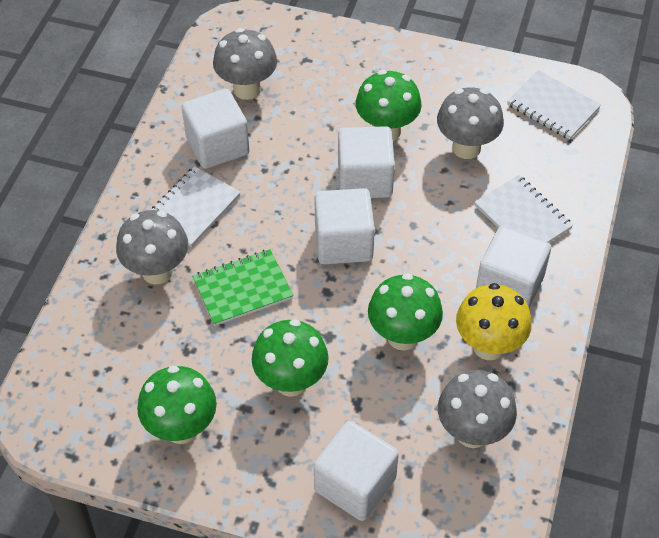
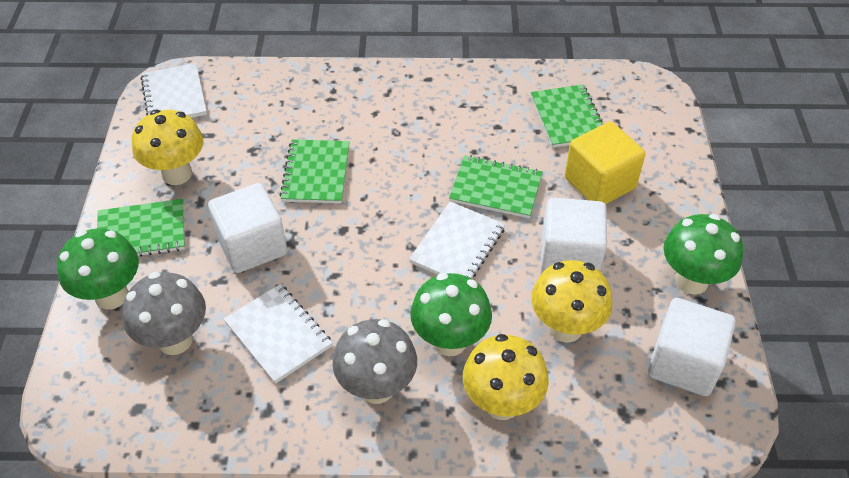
green mushroom: [137,366,217,444] [252,319,329,397] [356,70,422,141] [368,273,443,351] = 4 -> [57,228,139,310] [410,273,492,356] [663,214,743,295] = 3
green notebook: [192,249,293,326] = 1 -> [97,199,185,257] [280,139,350,204] [449,155,543,218] [531,84,603,148] = 4
grey mushroom: [116,210,188,285] [213,28,277,100] [437,87,504,159] [438,370,517,448] = 4 -> [122,272,206,355] [332,319,417,404] = 2
white cube: [182,89,249,169] [314,188,375,264] [314,421,399,521] [338,126,395,198] [476,226,551,308] = 5 -> [208,183,287,273] [541,197,607,273] [648,298,736,396] = 3
yellow cube: none = 0 -> [565,122,645,204] = 1
yellow mushroom: [456,283,532,360] = 1 -> [132,109,204,185] [463,334,549,420] [531,260,612,343] = 3

